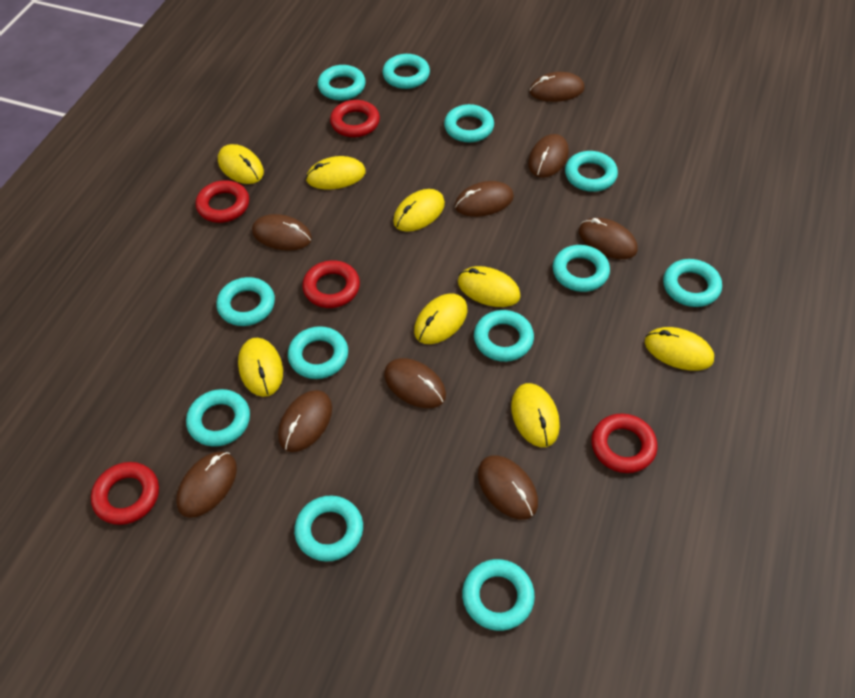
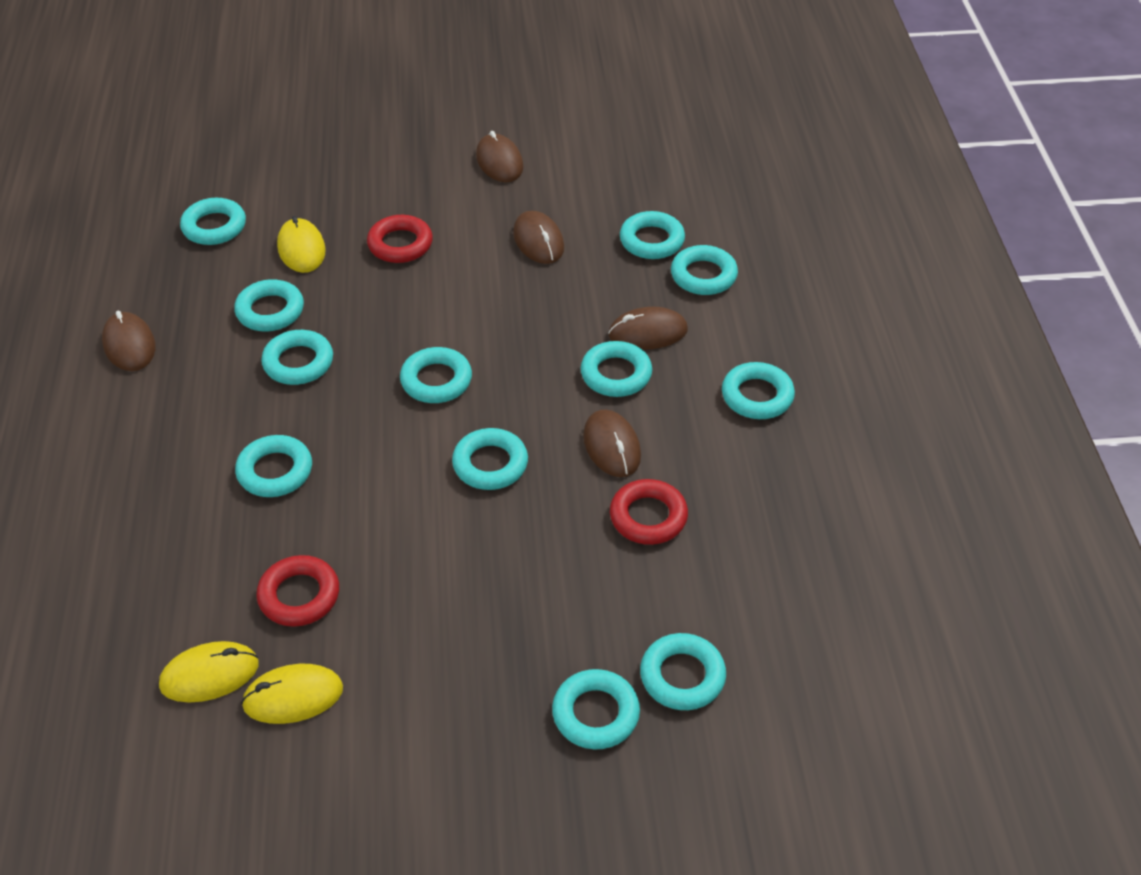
brown mouse: [176,452,237,518] [252,214,312,251] [278,390,332,452] [384,358,446,408] [455,181,514,217] [478,455,538,520] [528,134,569,178] [530,72,585,102] [579,218,638,259] = 9 -> [102,311,155,371] [476,131,524,182] [513,211,564,264] [583,409,641,477] [608,307,688,350] = 5
red ring: [91,462,159,525] [196,180,249,223] [302,260,360,308] [330,100,380,137] [591,413,657,473] = 5 -> [256,555,339,627] [367,215,433,263] [610,479,688,545] = 3
yellow mouse: [218,144,264,184] [238,338,283,397] [306,156,366,189] [393,189,445,232] [414,293,467,344] [458,266,521,307] [511,383,560,447] [645,327,714,371] = 8 -> [159,641,259,702] [241,664,343,724] [277,216,326,273] = 3

